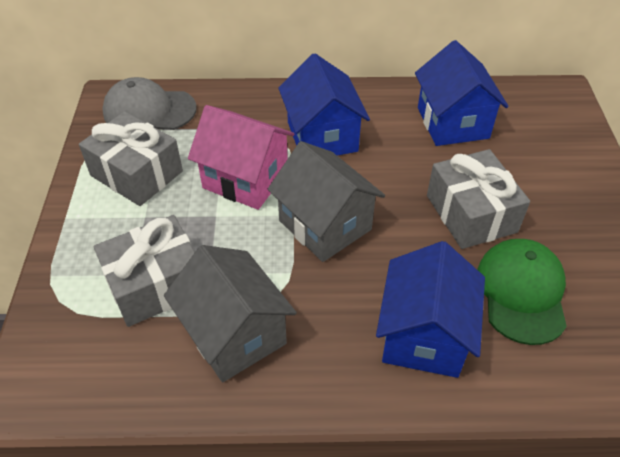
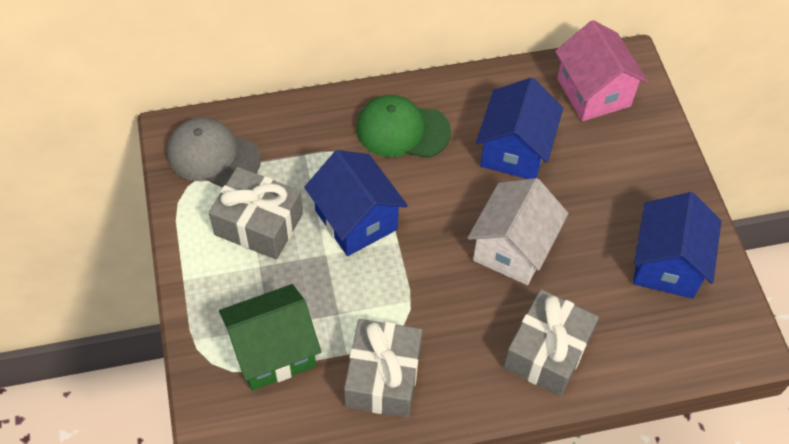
green house: none = 0 -> [219,284,321,391] = 1
grey house: [164,245,297,382] [268,141,385,262] = 2 -> none = 0
white house: none = 0 -> [468,178,568,285] = 1

